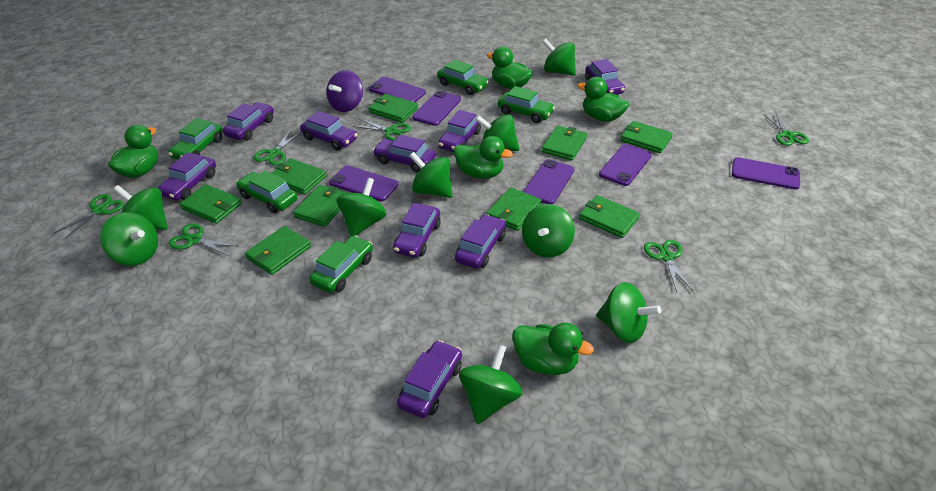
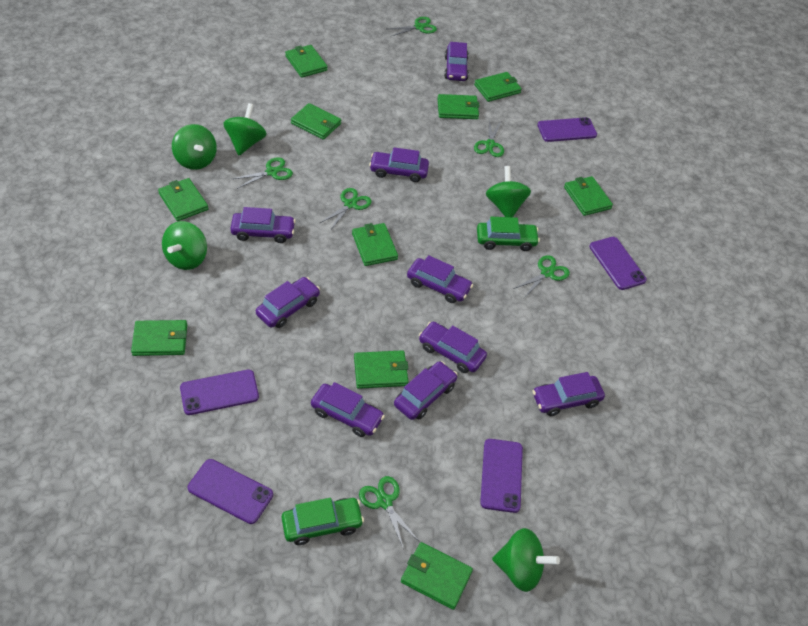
green car: [168,118,223,160] [236,170,297,213] [309,235,373,293] [437,59,489,95] [498,86,555,123] = 5 -> [282,498,364,545] [477,217,540,251] = 2
green duck: [108,125,158,178] [454,136,513,179] [487,46,533,89] [512,323,594,375] [577,77,629,122] = 5 -> none = 0
green spinning top: [100,212,158,266] [113,185,168,230] [337,178,387,236] [410,152,452,198] [459,344,523,424] [475,114,519,151] [522,204,575,258] [543,39,576,76] [596,282,661,343] = 9 -> [162,221,207,270] [172,124,217,170] [223,103,267,155] [486,166,531,217] [492,528,560,592] = 5
green wallet: [180,184,242,224] [245,226,311,275] [272,158,326,195] [293,185,347,227] [368,94,418,123] [486,187,541,231] [542,126,587,161] [579,195,640,238] [620,121,673,154] = 9 -> [131,320,187,356] [158,178,208,221] [285,45,328,78] [291,103,341,140] [352,223,398,266] [354,350,409,389] [401,542,473,610] [437,94,480,119] [474,72,522,102] [564,176,613,216] = 10
purple phone: [329,165,399,201] [369,77,426,102] [413,91,461,126] [523,159,574,204] [599,144,652,186] [732,157,800,189] = 6 -> [180,370,259,415] [188,459,273,524] [480,439,523,513] [537,117,597,142] [589,237,647,290] = 5
purple spinning top: [327,70,363,112] = 1 -> none = 0

